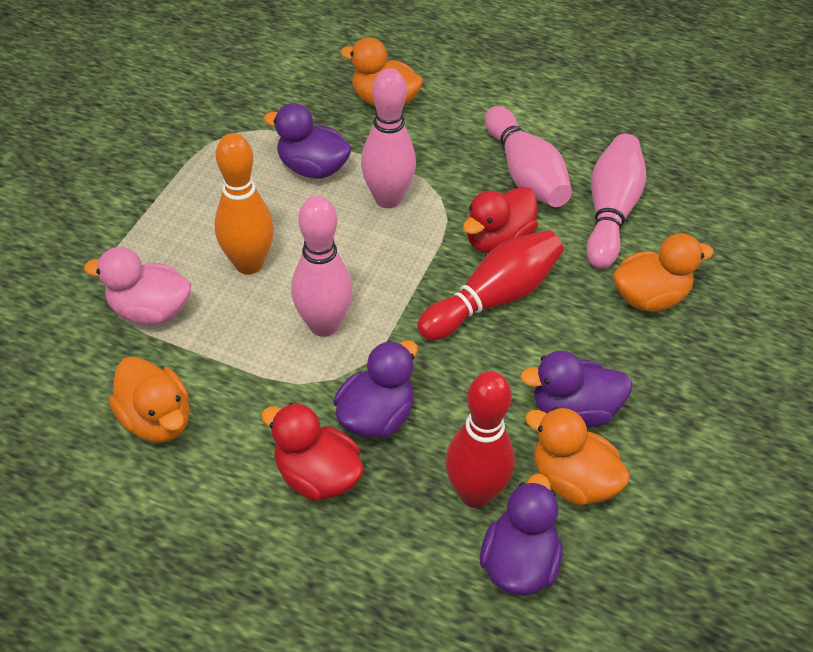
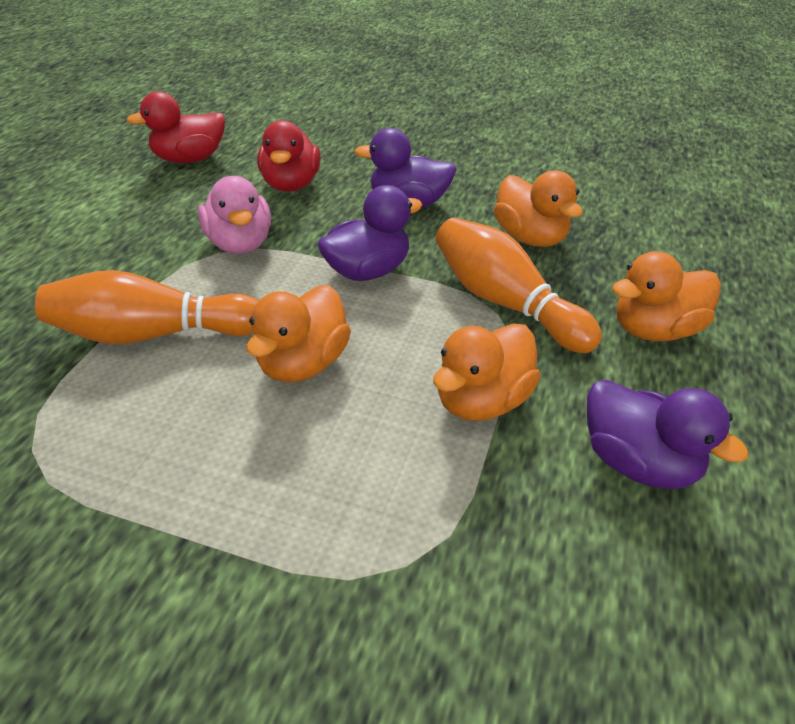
orange bowling pin: [215,133,274,275] = 1 -> [35,270,259,344] [436,217,602,353] = 2
pink bowling pin: [291,196,353,337] [361,68,416,208] [485,106,572,207] [586,134,646,269] = 4 -> none = 0
purple duck: [264,103,352,179] [334,340,418,439] [480,474,563,596] [520,351,632,428] = 4 -> [317,185,422,281] [354,128,457,208] [587,379,749,489] = 3
red bowling pin: [417,230,563,340] [445,371,515,508] = 2 -> none = 0

